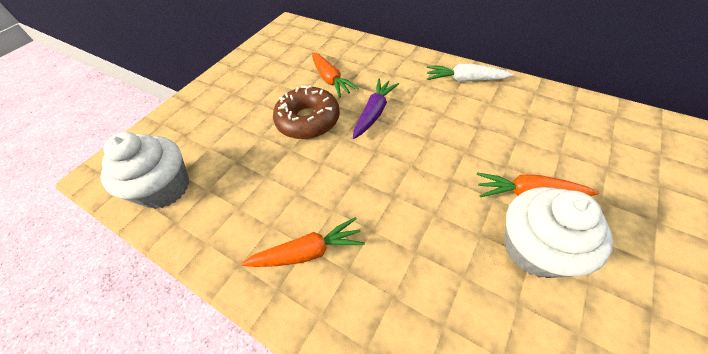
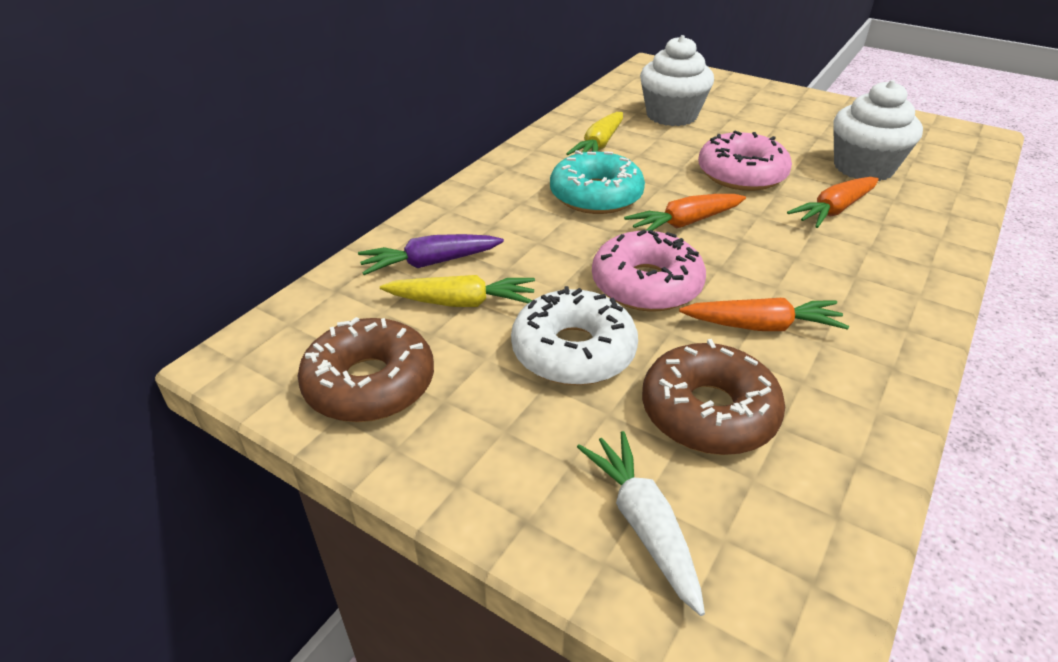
brown donut: [273,85,340,139] = 1 -> [298,317,434,422] [642,339,785,455] = 2
pink donut: none = 0 -> [592,230,706,312] [698,130,792,191] = 2
turquoise donut: none = 0 -> [550,150,645,214] = 1
white donut: none = 0 -> [511,286,638,385] = 1
yellow carrot: none = 0 -> [380,275,535,307] [566,112,623,155] = 2

